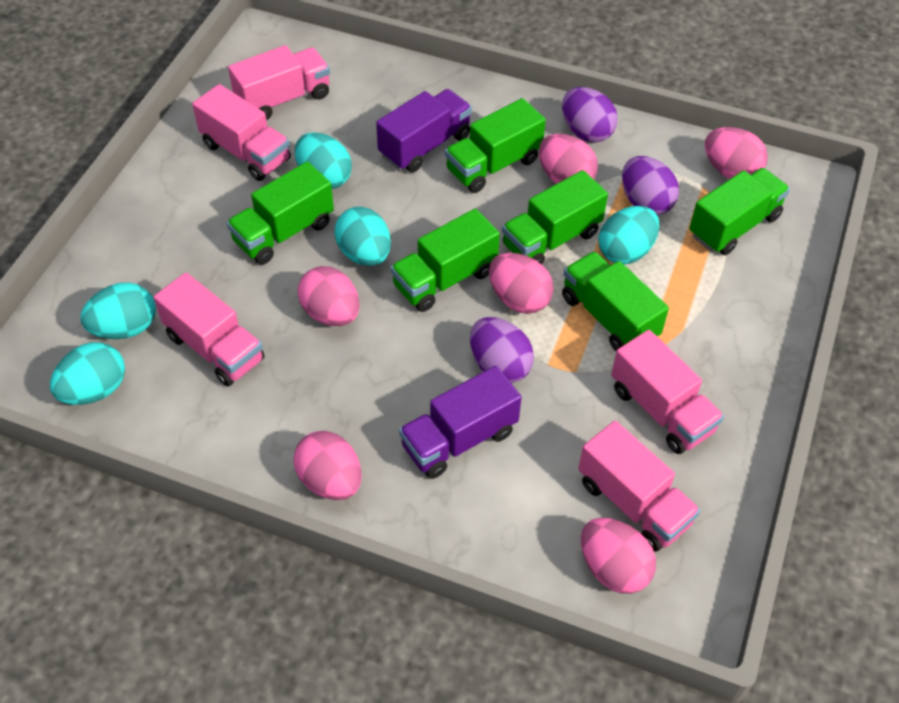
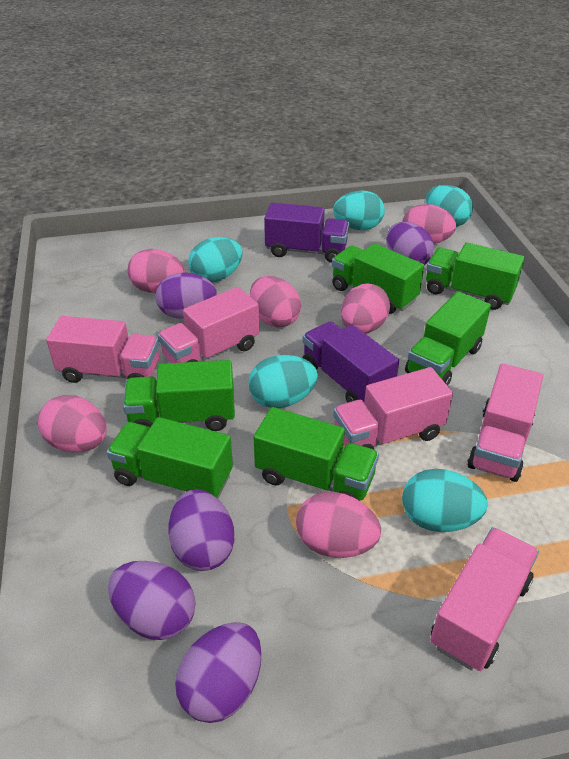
purple egg: [470,317,534,383] [562,87,618,143] [622,156,679,215] = 3 -> [108,561,195,640] [156,273,217,319] [169,489,234,571] [175,622,262,723] [386,222,434,265] = 5

